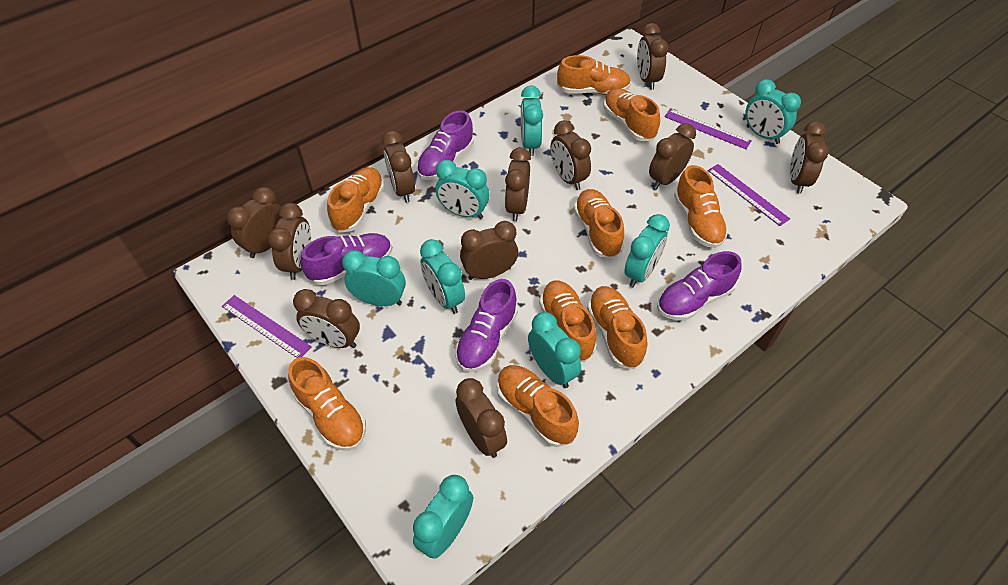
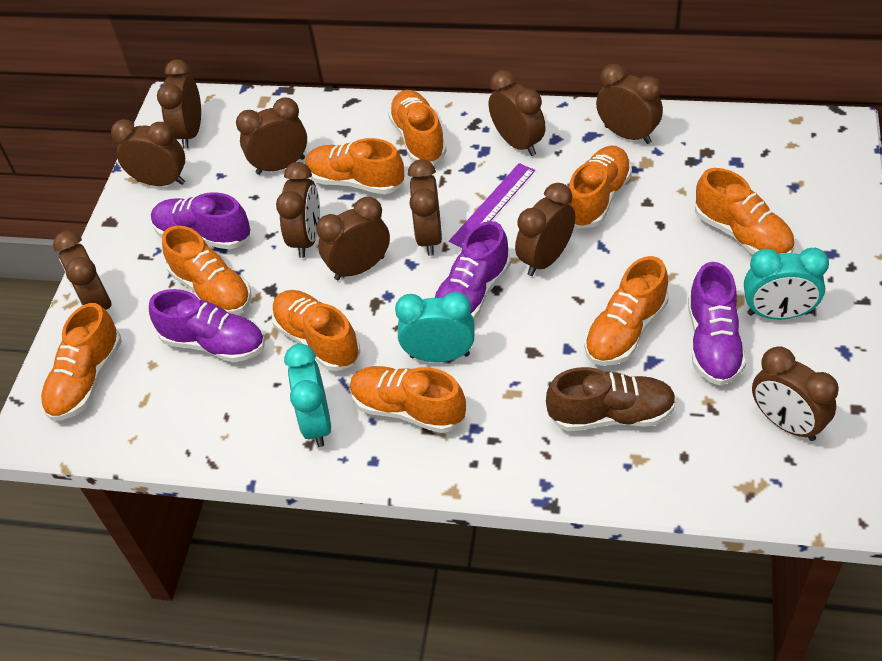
brown shoe: none = 0 -> [546,367,676,431] = 1
purple ruler: [222,295,312,358] [664,109,752,149] [708,164,790,226] = 3 -> [449,163,535,248] = 1
turquoise clock: [342,250,406,306] [413,475,473,559] [420,239,465,314] [435,160,489,219] [521,86,543,156] [528,312,581,388] [624,214,670,287] [745,79,801,144] = 8 -> [284,344,331,447] [395,292,474,362] [744,248,829,320] = 3

